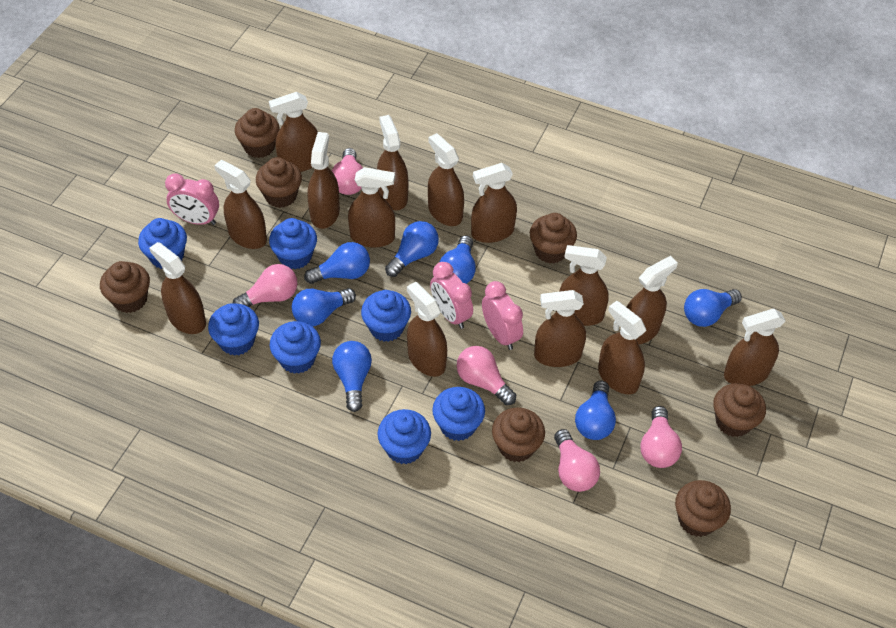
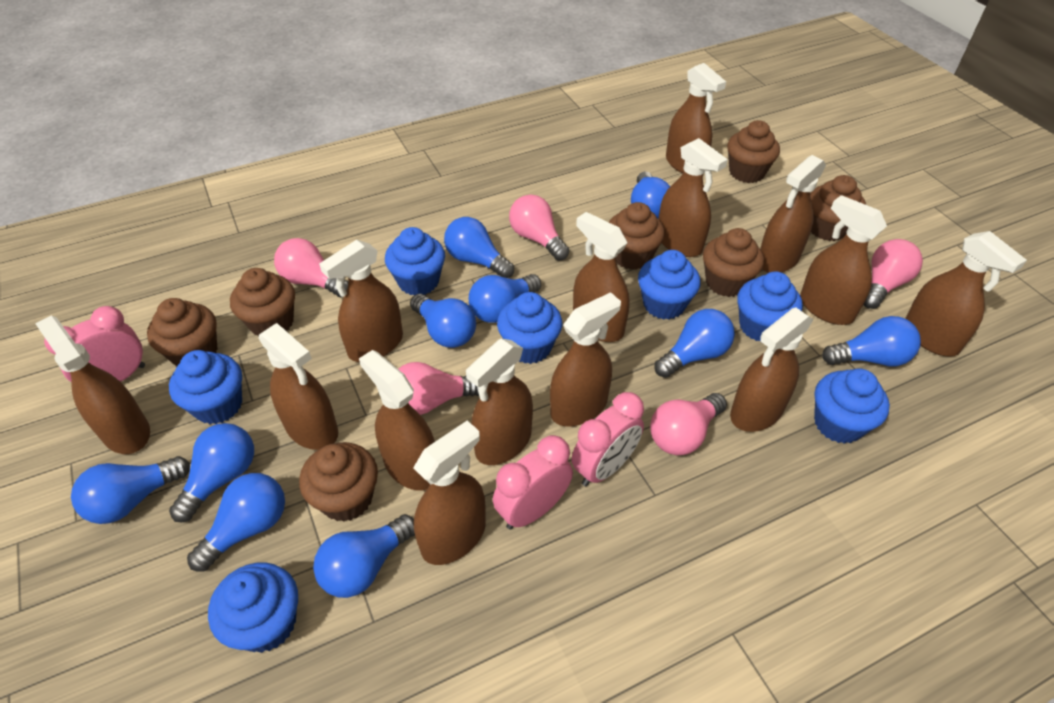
blue light bulb: [292,288,356,327] [304,242,370,284] [332,341,372,412] [385,221,439,277] [440,236,476,284] [575,381,616,440] [684,289,742,327] = 7 -> [71,456,190,524] [169,423,254,523] [187,473,285,572] [313,514,415,598] [410,294,476,348] [444,217,514,278] [469,274,541,323] [631,171,670,219] [654,309,735,378] [822,316,921,366] = 10

